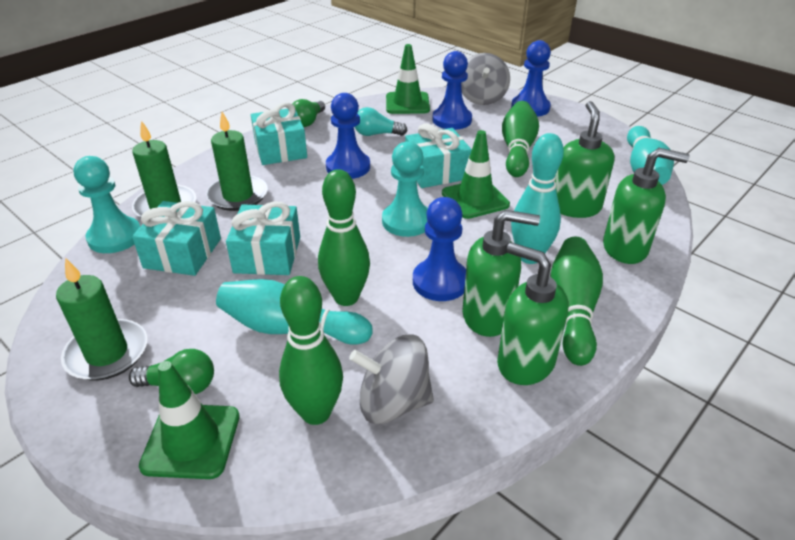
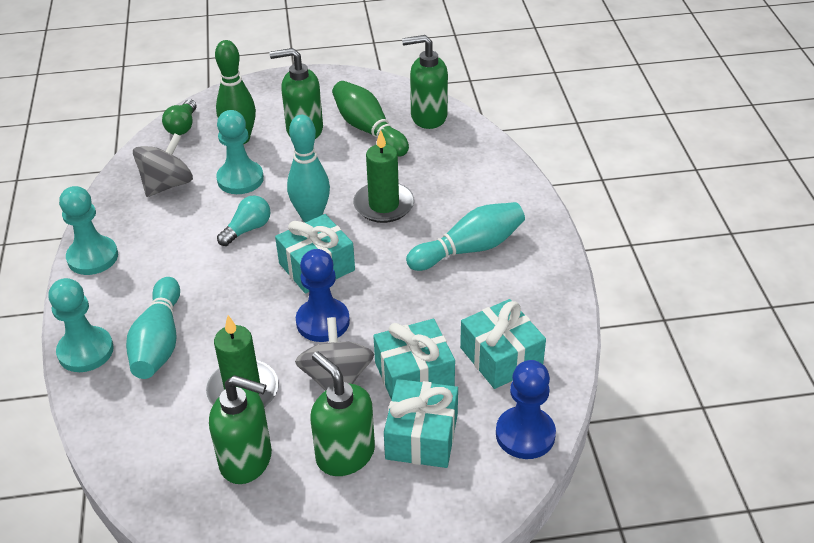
blue pawn: [326,93,370,179] [413,197,466,301] [433,51,472,130] [511,40,551,117] = 4 -> [296,249,350,342] [496,360,556,459] = 2
green bowling pin: [279,276,343,425] [318,169,370,306] [502,101,539,177] [550,237,603,366] = 4 -> [215,40,256,144] [332,81,409,156] = 2
green candle: [56,258,147,381] [132,121,196,217] [206,112,268,211] = 3 -> [205,315,279,407] [353,130,414,223] = 2
green light bulb: [129,349,214,394] [292,99,325,127] = 2 -> [162,99,197,135] = 1
green traffic cone: [139,361,240,479] [386,44,430,114] [442,130,510,219] = 3 -> none = 0
turquoise pawn: [73,156,140,253] [382,141,428,237] = 2 -> [48,278,114,372] [59,186,118,275] [216,110,264,194] = 3

